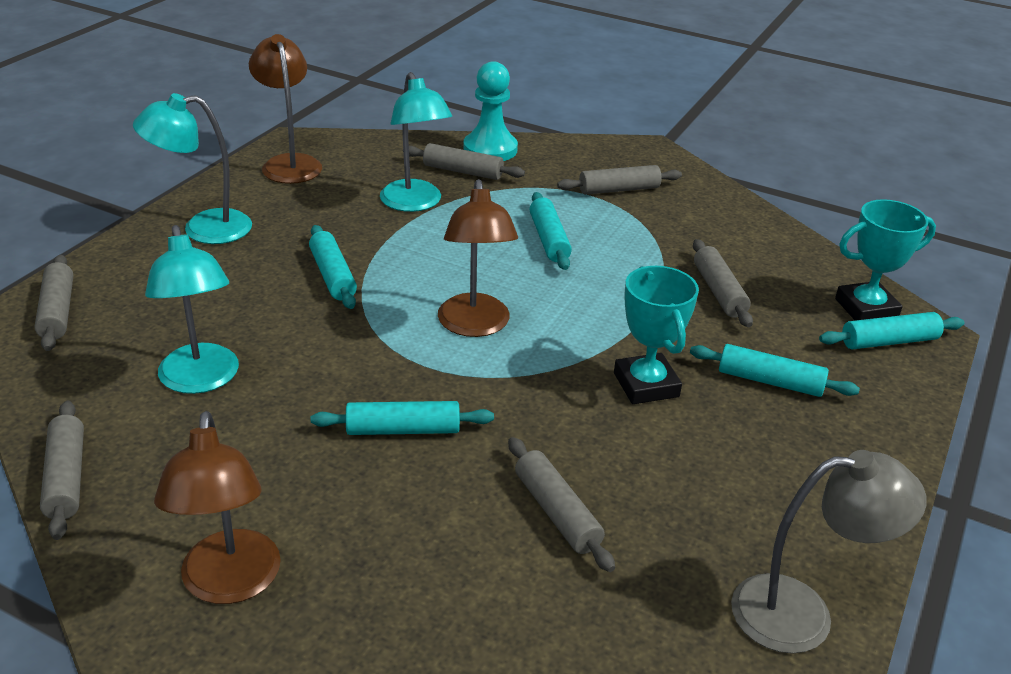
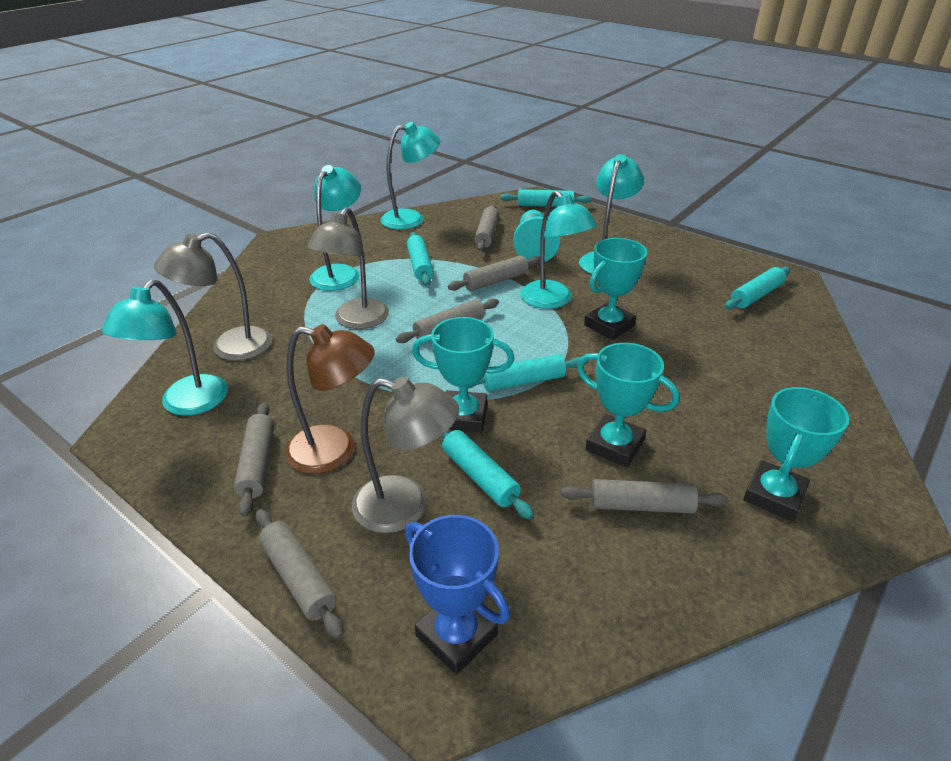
blue trophy: none = 0 -> [405,515,510,675] = 1
brown lamp: [154,411,281,604] [249,34,322,184] [438,179,518,337] = 3 -> [285,324,375,474] = 1
grey lamp: [731,450,927,654] = 1 -> [154,232,272,361] [307,207,389,329] [352,377,459,533] = 3
turquoise lamp: [133,93,252,244] [145,225,239,394] [380,72,452,212] = 3 -> [102,279,228,416] [309,165,361,291] [380,122,440,230] [520,190,597,309] [579,154,644,274] = 5
turquoise trophy: [614,266,699,404] [835,199,936,321] = 2 -> [412,317,514,432] [576,343,680,467] [584,238,647,340] [743,387,849,521] = 4

